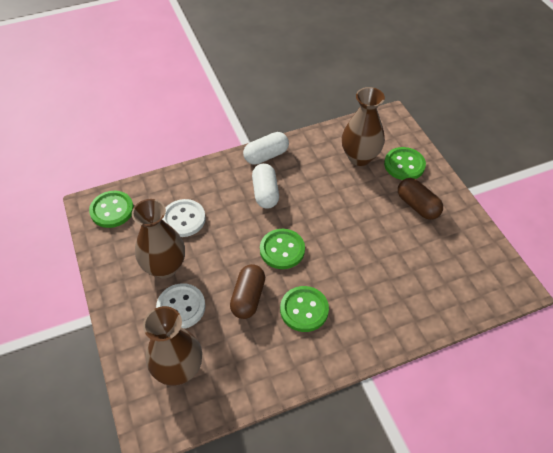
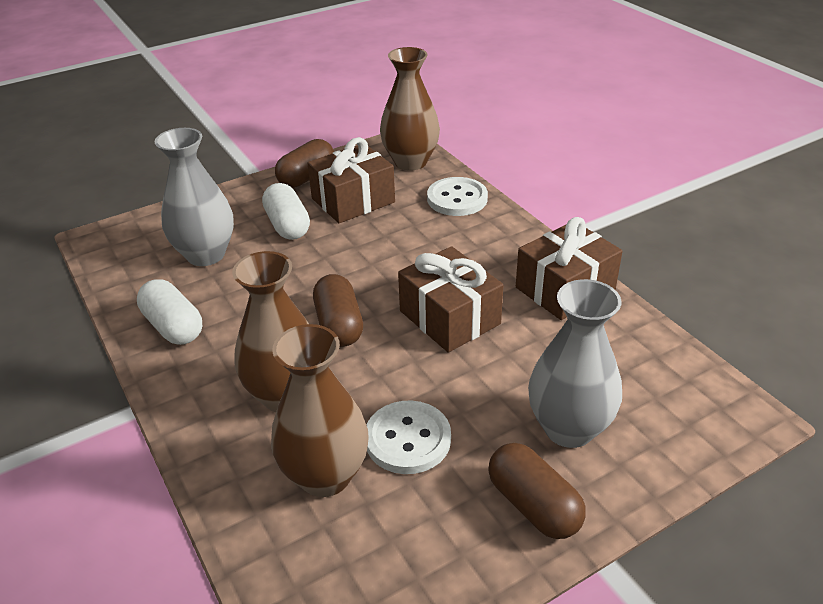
brown capsule: [230,264,265,319] [398,178,443,220] = 2 -> [275,139,334,188] [313,274,363,347] [488,443,586,539] = 3
brown gift: none = 0 -> [307,137,395,223] [398,246,504,352] [516,217,623,320] = 3
green button: [89,191,134,228] [260,229,305,269] [280,286,329,332] [384,147,426,180] = 4 -> none = 0
grey vase: none = 0 -> [154,128,234,266] [528,279,622,448] = 2

